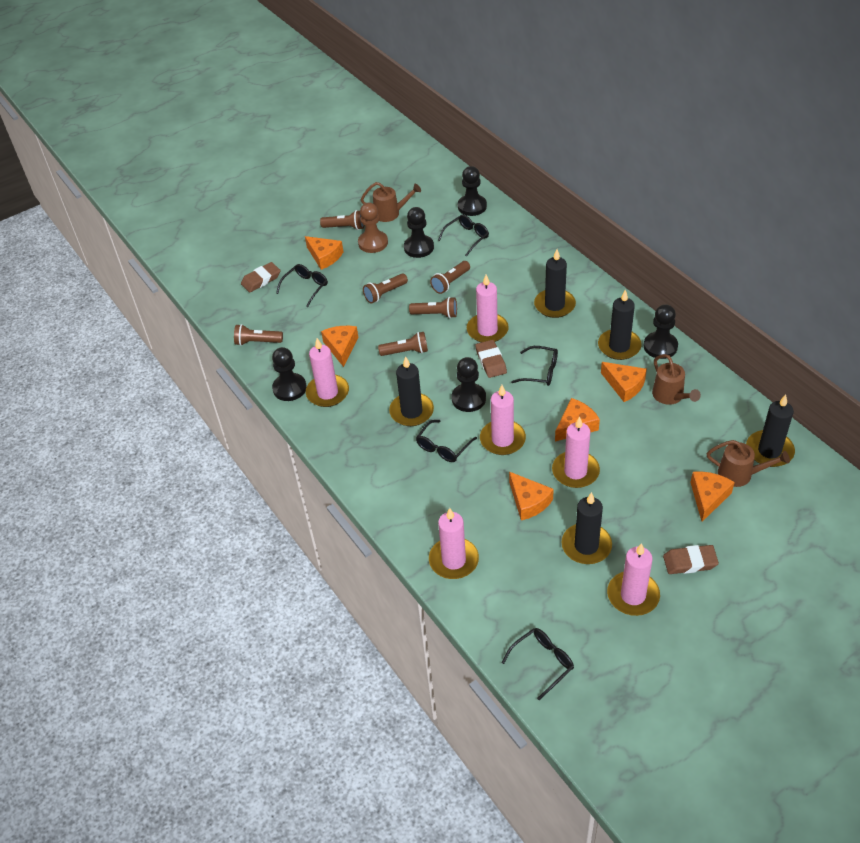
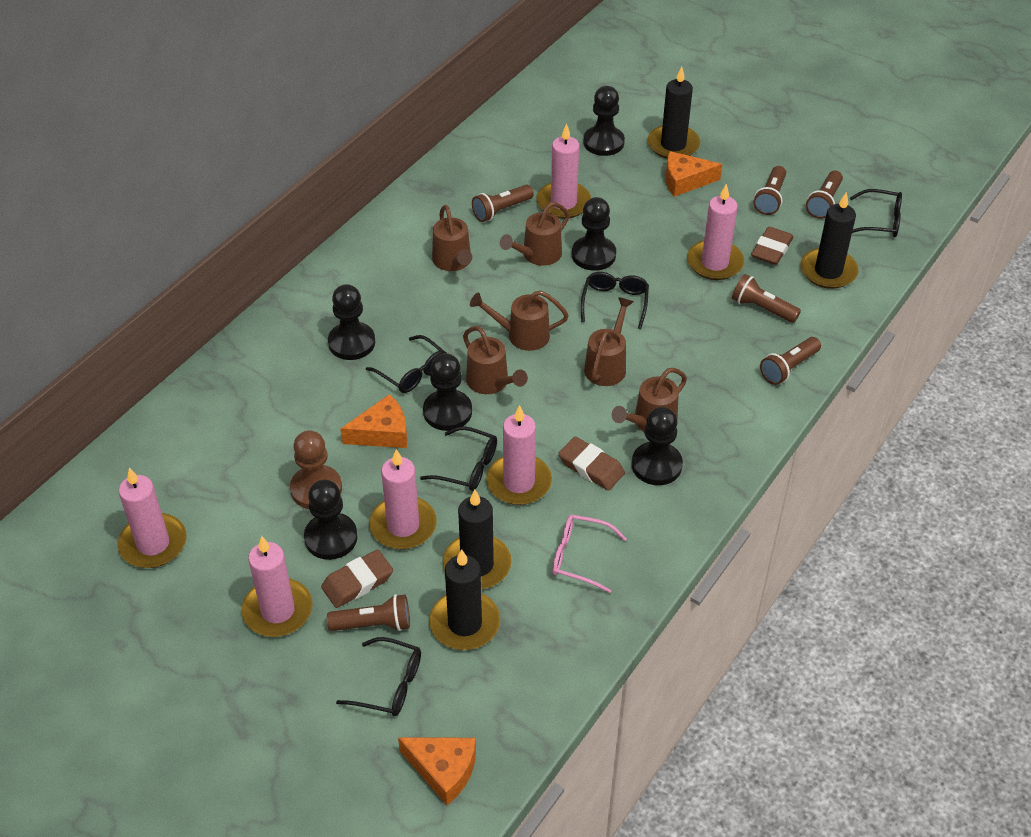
black candle: [389,356,434,426] [534,249,576,318] [561,492,612,564] [598,289,642,360] [746,395,795,467] = 5 -> [429,549,500,650] [443,490,511,589] [647,67,700,159] [800,192,859,289] = 4
black pawn: [272,347,307,401] [404,207,434,258] [452,357,486,412] [458,166,487,216] [644,304,678,359] = 5 -> [304,480,358,560] [328,284,375,360] [423,353,472,431] [572,197,616,271] [583,86,625,156] [632,407,683,485] = 6
brown watering can: [361,182,421,222] [652,354,701,405] [707,440,790,487] = 3 -> [432,205,472,271] [463,326,528,394] [470,291,569,351] [500,202,569,266] [584,297,633,386] [612,368,687,432] = 6
orange cheese: [305,236,343,270] [321,326,359,367] [509,472,554,520] [555,398,600,441] [601,362,647,402] [690,472,735,522] = 6 -> [341,394,407,448] [398,737,476,805] [666,151,722,197] = 3
pink glasses: none = 0 -> [552,515,627,593] = 1

